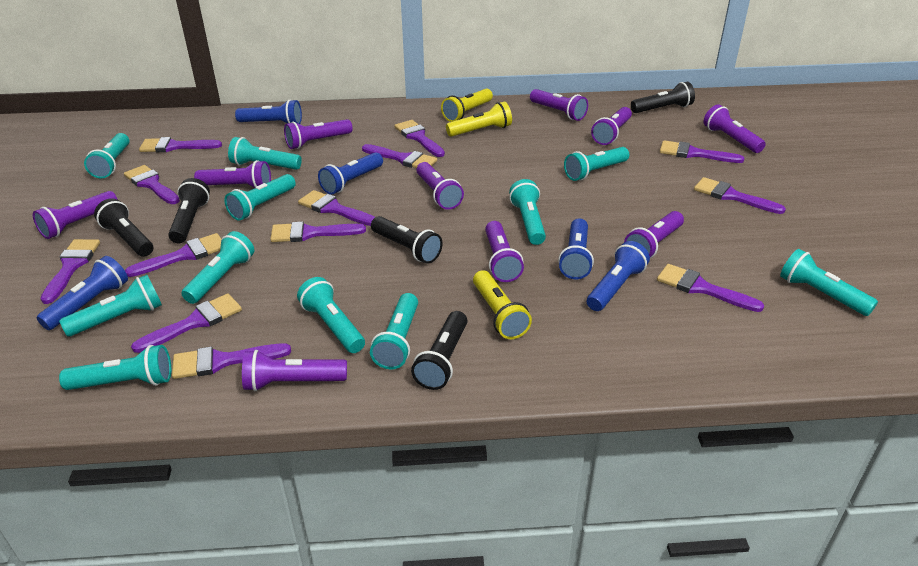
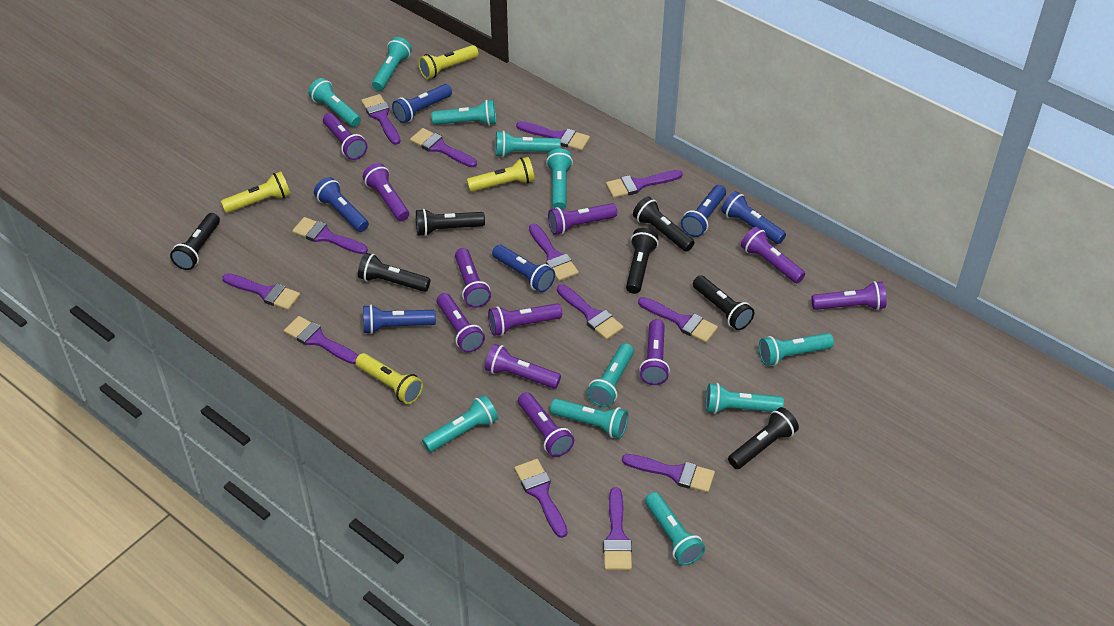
black flashlight: [94,198,153,257] [168,178,210,243] [371,216,442,264] [411,311,467,390] [631,82,695,113] = 5 -> [170,213,220,270] [358,253,430,292] [416,209,485,236] [626,228,659,294] [633,197,695,252] [693,275,754,330] [728,407,799,469] = 7
blue flashlight: [36,256,128,330] [235,100,302,124] [318,152,383,195] [558,218,594,279] [587,241,650,311] = 5 -> [314,177,369,232] [363,304,436,334] [392,84,452,123] [492,245,555,292] [681,185,726,237] [721,191,786,244] = 6
purple flashlight: [33,191,118,239] [194,160,271,188] [242,350,347,391] [284,119,353,149] [416,162,464,210] [485,221,524,282] [530,89,588,121] [591,107,632,145] [624,211,684,258] [703,104,766,153] = 10 -> [323,113,368,160] [363,163,409,221] [437,293,485,353] [455,248,491,308] [485,344,561,389] [488,303,562,336] [518,392,574,457] [548,203,617,235] [639,319,670,385] [741,227,805,283] [811,281,887,310] = 11
yellow flashlight: [441,88,493,122] [446,101,512,137] [473,270,532,339] = 3 -> [221,171,291,213] [355,353,423,404] [418,45,479,79] [467,157,535,192] = 4

